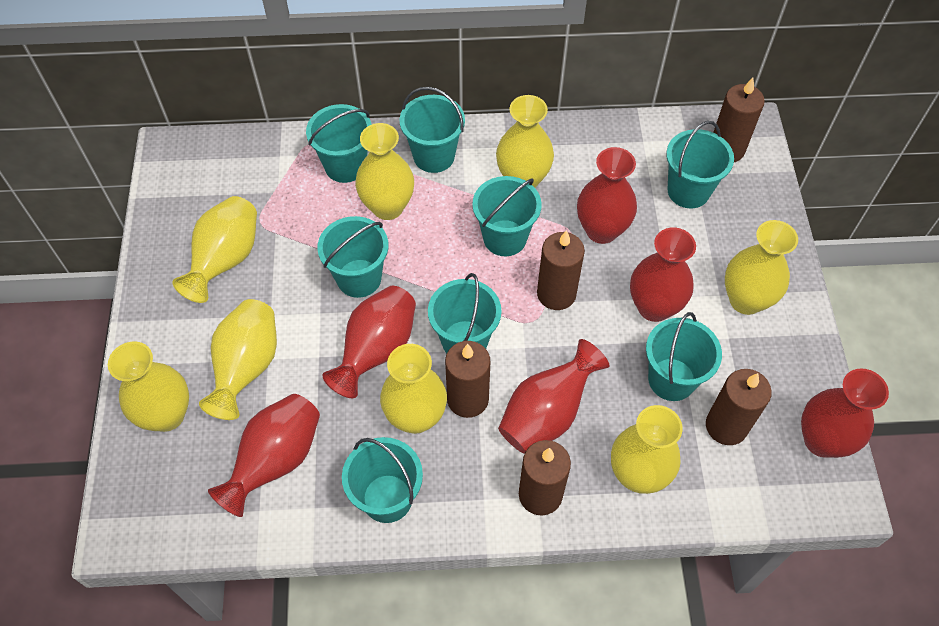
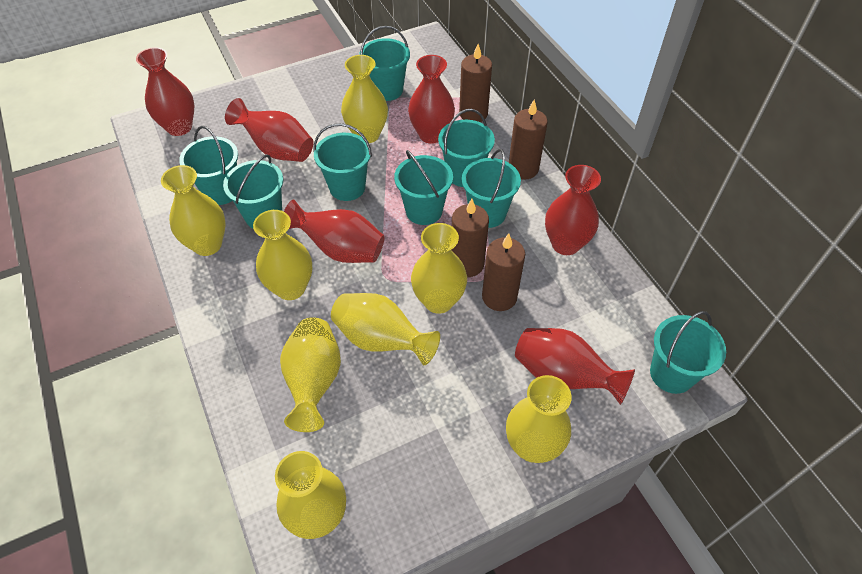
brown candle: [445,341,490,418] [519,440,571,515] [537,230,585,310] [706,369,772,445] [713,78,765,162] = 5 -> [451,199,489,277] [459,44,492,122] [482,233,525,311] [509,99,548,180] = 4

